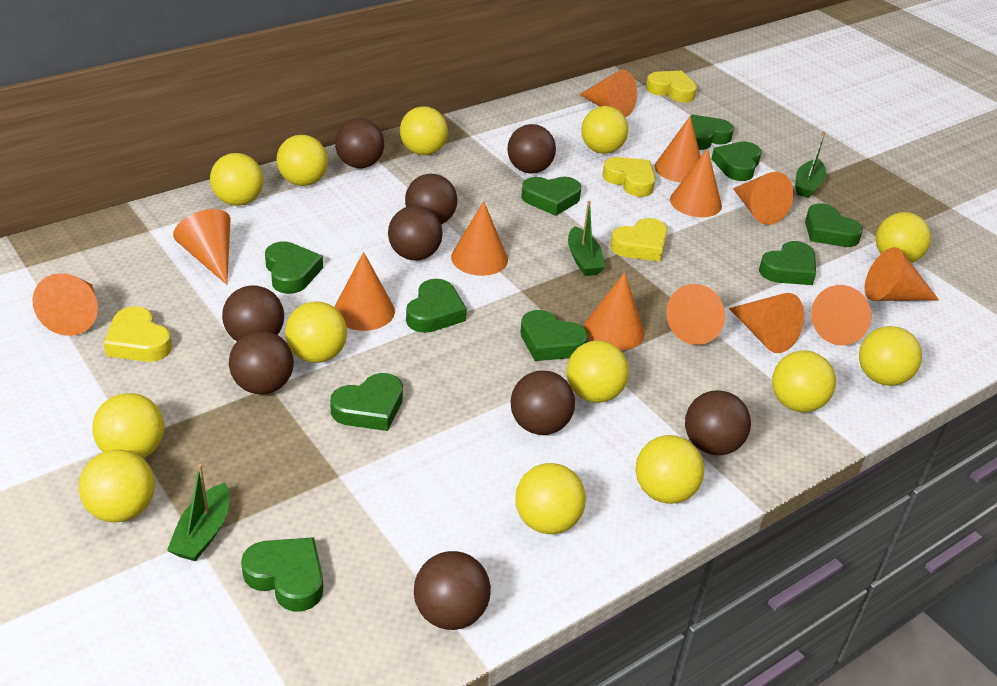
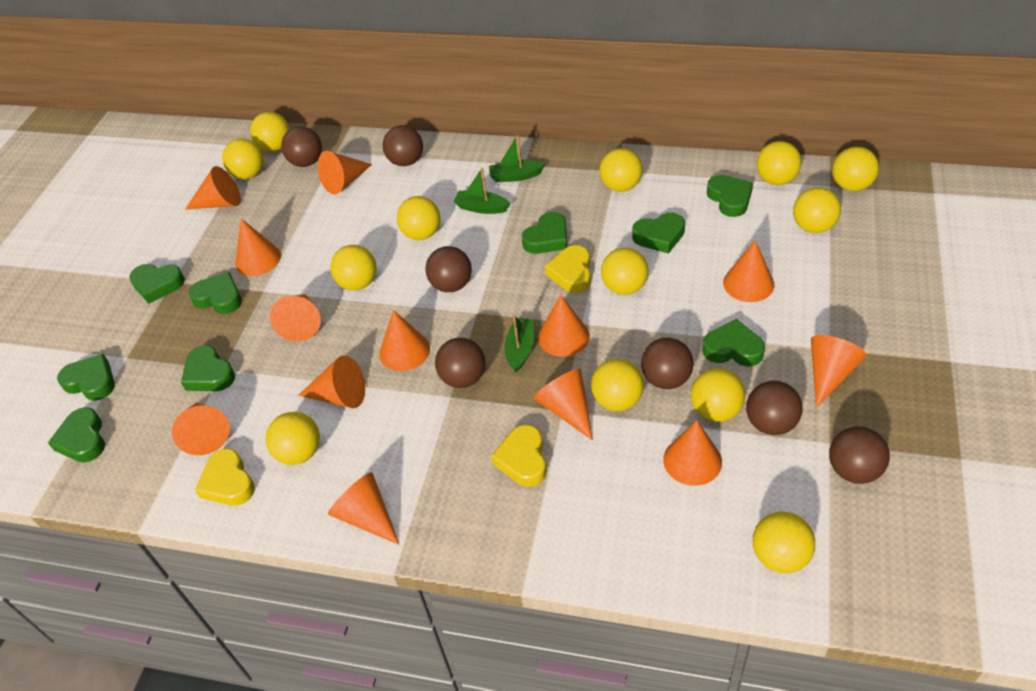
brown ball: [222,285,284,341] [229,331,294,394] [335,118,384,168] [388,206,443,260] [405,174,457,224] [414,551,491,630] [507,124,556,173] [511,370,575,435] [685,390,751,455] = 9 -> [281,126,322,167] [383,125,423,166] [425,246,472,292] [435,338,485,388] [641,337,694,389] [746,381,802,435] [829,426,890,484] = 7
green heart: [241,537,323,611] [265,241,323,294] [330,373,403,431] [406,279,467,333] [520,310,588,361] [521,177,581,216] [691,115,734,150] [711,141,761,181] [759,241,816,285] [805,203,863,247] = 10 -> [48,407,105,463] [57,354,115,401] [129,264,185,303] [181,345,235,391] [189,272,242,314] [522,212,567,254] [632,213,685,254] [702,319,765,366] [707,175,753,217] = 9
yellow heart: [103,306,172,362] [602,157,656,197] [610,218,668,261] [646,71,697,102] = 4 -> [195,449,255,506] [491,425,546,487] [545,245,591,293] = 3

